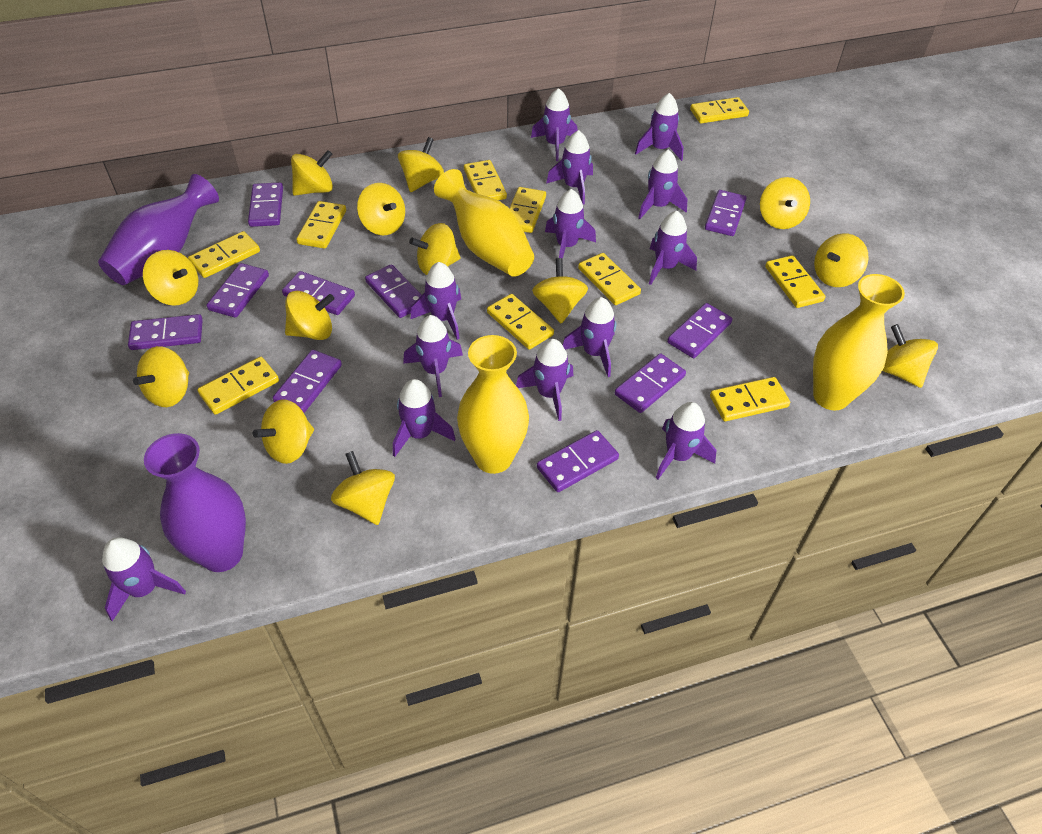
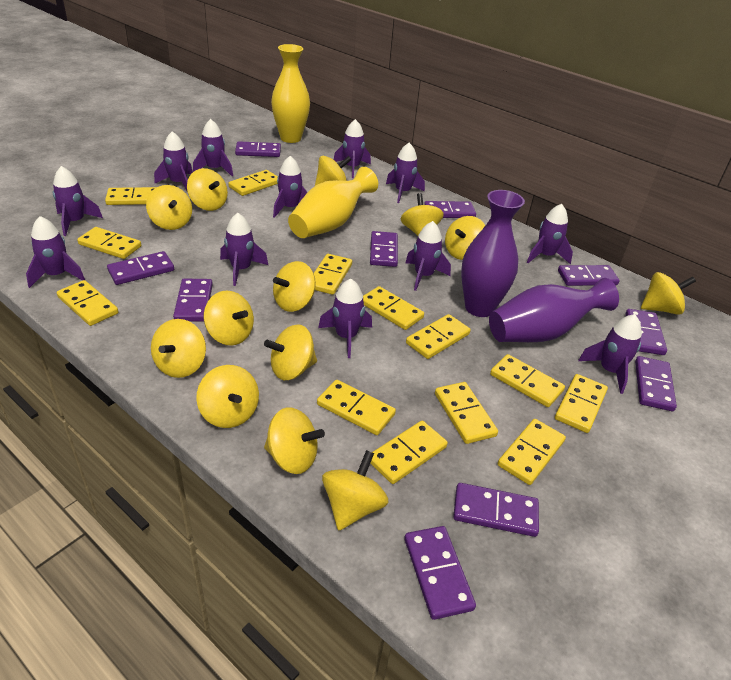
purple rocket: [102,537,186,621] [393,379,455,457] [403,315,463,397] [411,262,461,340] [516,339,573,421] [531,88,578,161] [545,189,596,259] [546,130,593,204] [563,297,616,377] [635,93,684,161] [638,149,687,219] [649,211,697,285] [656,402,716,479] = 13 -> [26,216,85,288] [53,166,103,236] [154,131,193,190] [193,119,233,176] [220,213,268,286] [273,156,308,218] [318,279,372,358] [334,119,371,178] [386,143,425,203] [406,221,451,291] [527,204,573,264] [578,314,642,394] = 12
yellow domino: [188,231,260,278] [197,357,279,415] [296,201,346,249] [464,160,507,200] [487,294,554,350] [510,187,546,233] [578,253,641,305] [690,97,749,123] [710,377,790,421] [765,255,825,308] = 10 -> [57,280,119,326] [77,227,141,259] [105,187,157,205] [228,170,278,196] [314,254,352,295] [317,380,396,435] [363,286,424,330] [370,421,448,484] [406,314,471,359] [435,382,498,444] [490,354,565,407] [498,419,566,485] [555,374,608,433] = 13
yellow vase: [434,169,534,277] [457,335,529,474] [813,274,905,410] = 3 -> [271,44,310,143] [288,167,378,238] = 2

